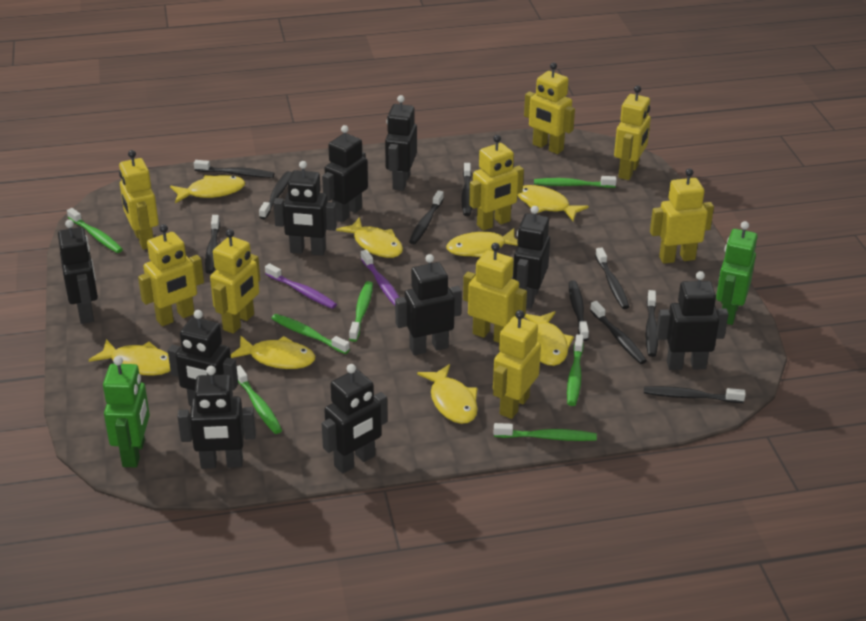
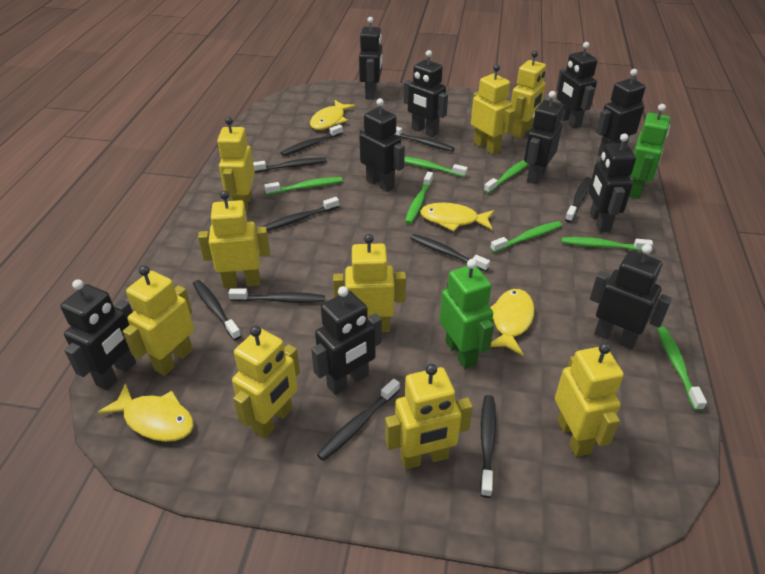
purple toothbrush: [265,263,337,309] [361,250,400,306] = 2 -> none = 0
yellow fish: [89,339,170,376] [170,175,245,203] [231,336,315,369] [336,217,403,258] [417,364,478,424] [446,228,518,257] [517,185,589,221] [524,311,574,366] = 8 -> [97,383,194,442] [310,100,355,130] [420,203,494,231] [490,289,535,356] = 4

